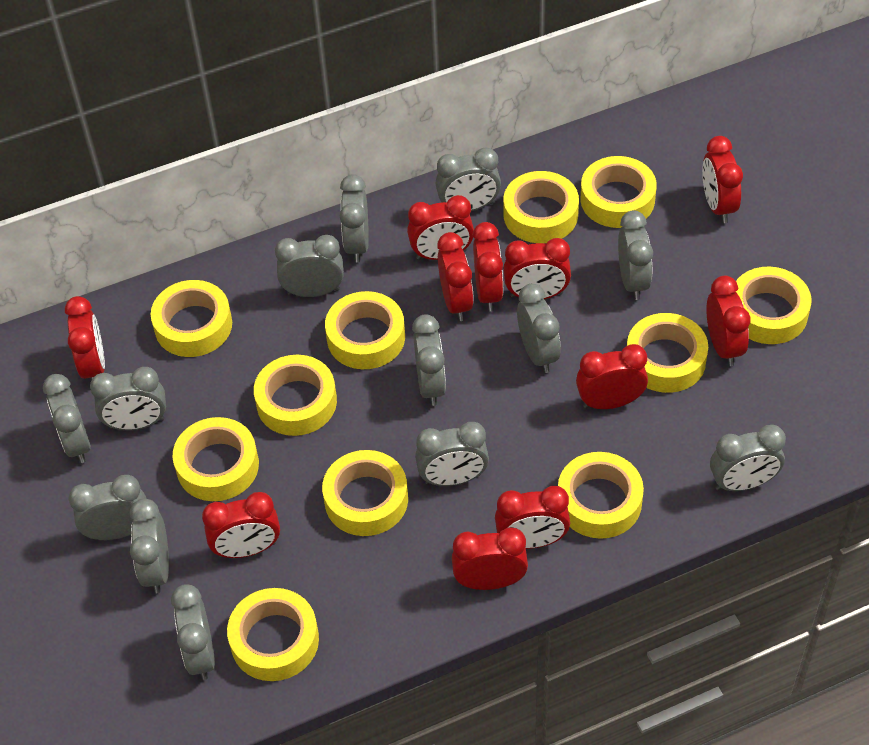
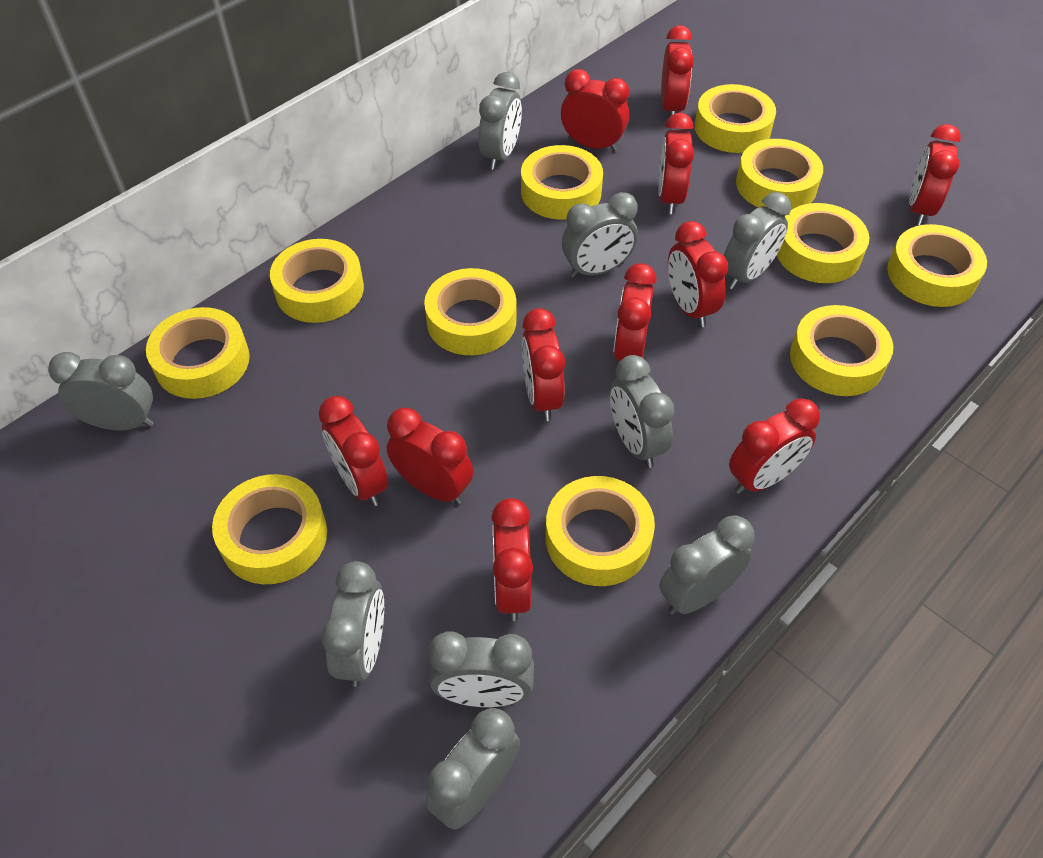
grey clock: [43,374,91,463] [69,475,146,540] [90,367,166,430] [130,499,169,593] [171,584,215,680] [275,235,344,297] [340,174,369,263] [412,314,446,406] [415,422,489,486] [436,147,501,211] [517,284,561,373] [618,210,653,300] [710,425,786,491] = 13 -> [48,352,154,431] [321,561,384,687] [426,708,520,829] [428,631,534,707] [479,72,522,170] [562,192,638,278] [610,355,675,468] [659,515,754,615] [724,192,791,289] = 9

